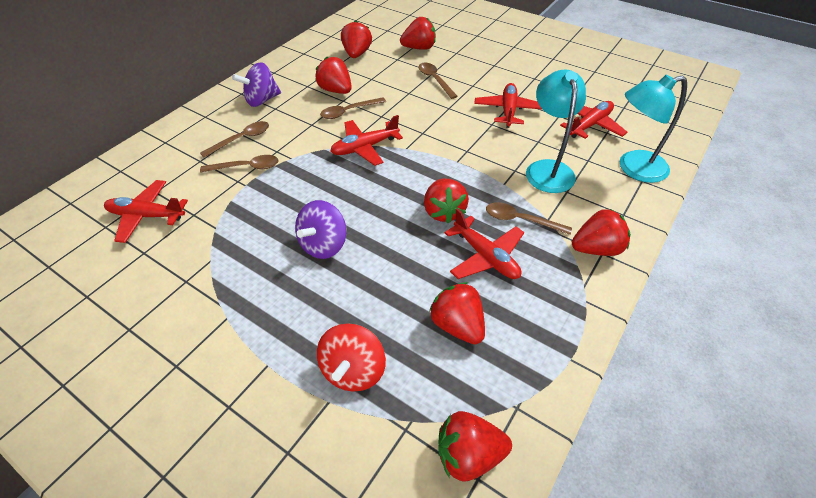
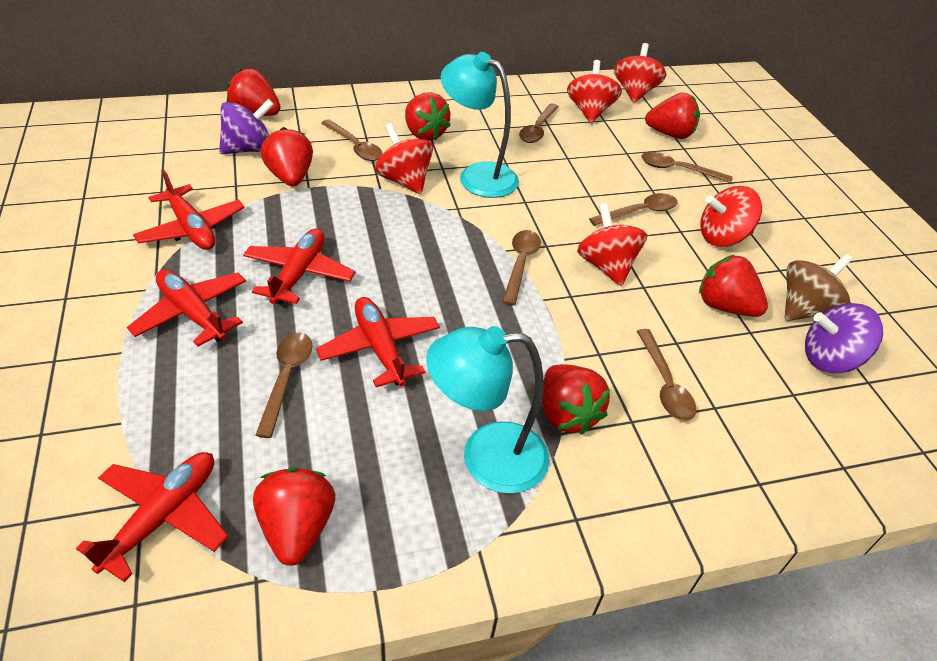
brown spinning top: none = 0 -> [785,254,853,321] = 1
brown spoon: [200,121,269,158] [200,155,279,173] [320,97,386,119] [419,63,458,99] [486,202,572,235] = 5 -> [255,333,313,438] [321,119,383,161] [502,230,541,305] [519,103,559,143] [589,193,677,226] [637,329,696,421] [641,152,732,183] = 7
red spinning top: [317,324,386,391] = 1 -> [375,123,433,194] [567,60,622,123] [577,203,647,286] [614,43,666,103] [700,186,762,247] = 5

